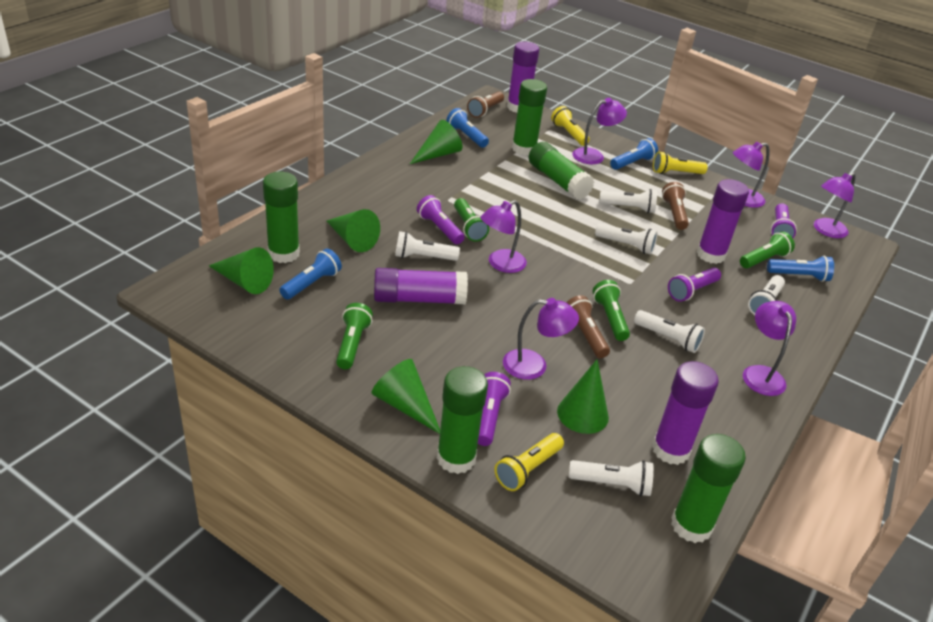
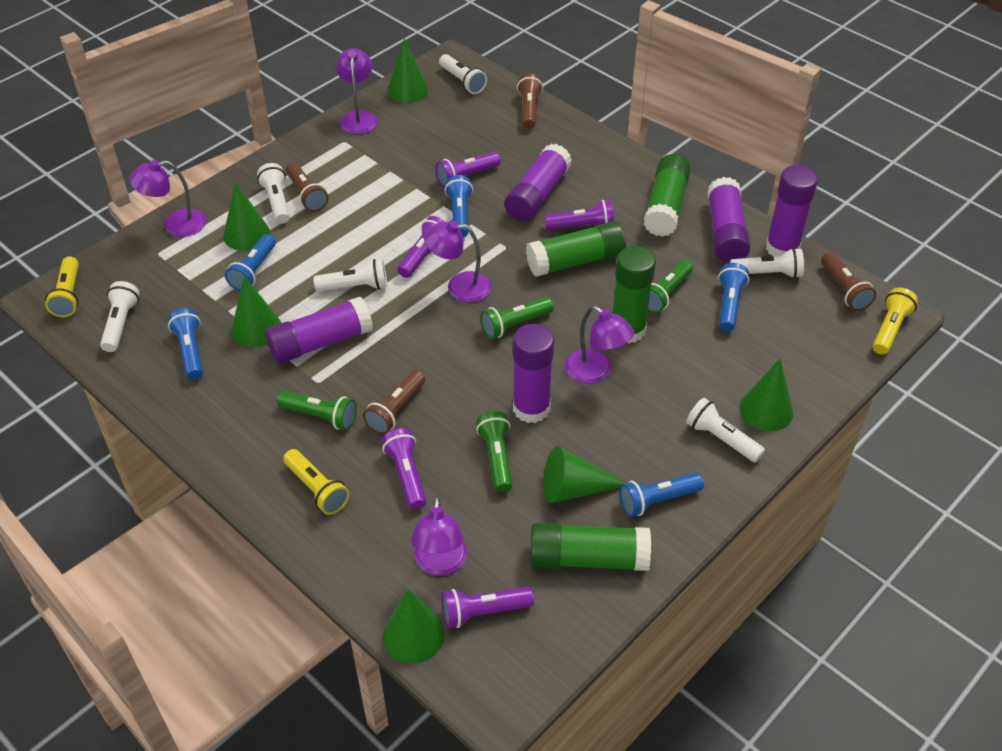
blue flashlight: [279,248,342,299] [447,108,489,148] [610,138,658,170] [767,256,834,282] = 4 -> [168,308,203,380] [225,234,276,291] [444,175,473,238] [619,473,704,517] [718,263,749,332] = 5
brown flashlight: [467,91,504,118] [566,295,610,358] [662,182,689,230] = 3 -> [286,163,329,212] [363,370,425,435] [517,73,543,129] [821,252,876,311] = 4
green cone: [209,247,274,294] [327,209,380,252] [371,359,440,434] [410,120,462,164] [557,360,609,434] = 5 -> [223,182,270,251] [231,276,281,347] [383,588,445,663] [388,38,429,103] [543,446,626,503] [739,359,793,431] = 6
green glue stick: [263,172,300,263] [437,366,488,474] [512,79,547,155] [529,142,594,199] [671,434,746,543] = 5 -> [526,221,626,277] [530,523,651,571] [613,246,656,343] [644,154,691,237] = 4
purple flashlight: [417,195,464,244] [478,372,511,446] [668,268,721,302] [770,203,797,238] = 4 -> [381,428,427,509] [397,216,445,278] [436,152,501,187] [442,587,534,628] [545,200,614,230] = 5
purple glue stick: [374,268,468,304] [507,42,539,113] [652,361,719,465] [697,179,749,264] = 4 -> [265,297,373,364] [504,144,572,222] [513,324,554,423] [707,177,750,263] [766,165,818,256] = 5
purple lamp: [480,200,527,273] [503,298,579,380] [572,98,627,164] [733,142,770,208] [743,301,796,396] [814,173,856,238] = 6 -> [129,160,206,237] [336,48,378,134] [411,496,467,576] [424,221,492,303] [565,306,634,384] = 5

